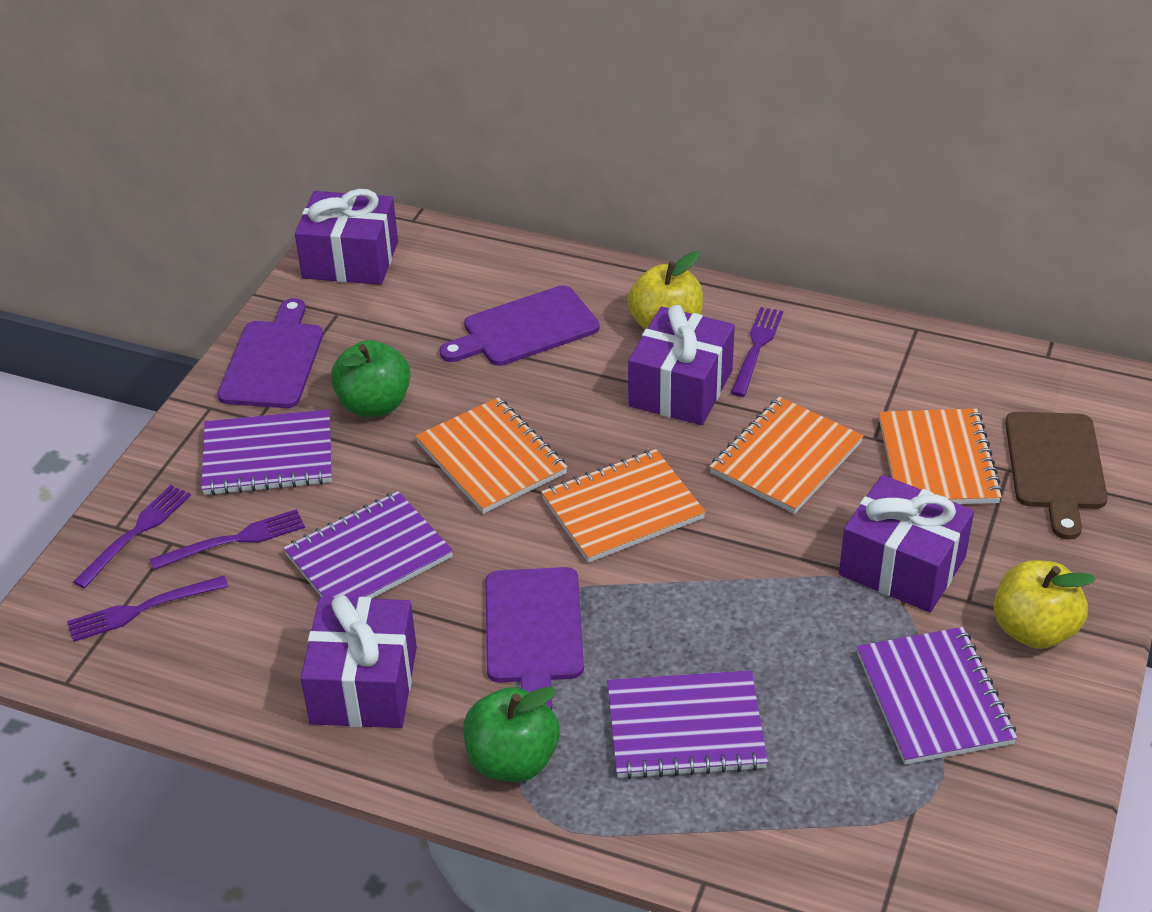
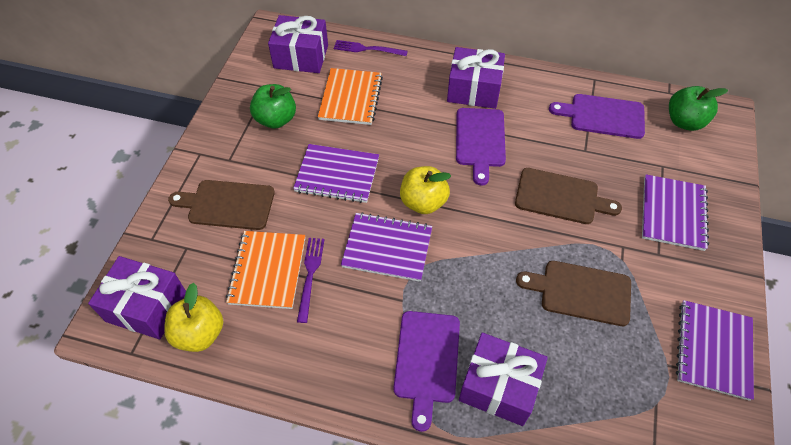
brown cutting board: [1005,412,1108,540] = 1 -> [168,180,275,230] [515,168,622,224] [516,261,631,326] = 3
orange notebook: [415,397,568,514] [541,449,706,563] [709,397,864,514] [879,409,1003,504] = 4 -> [226,231,305,309] [318,68,383,125] = 2
purple fork: [67,576,228,642] [73,485,191,588] [150,509,305,570] [731,307,783,397] = 4 -> [297,238,324,323] [334,40,408,56] = 2

